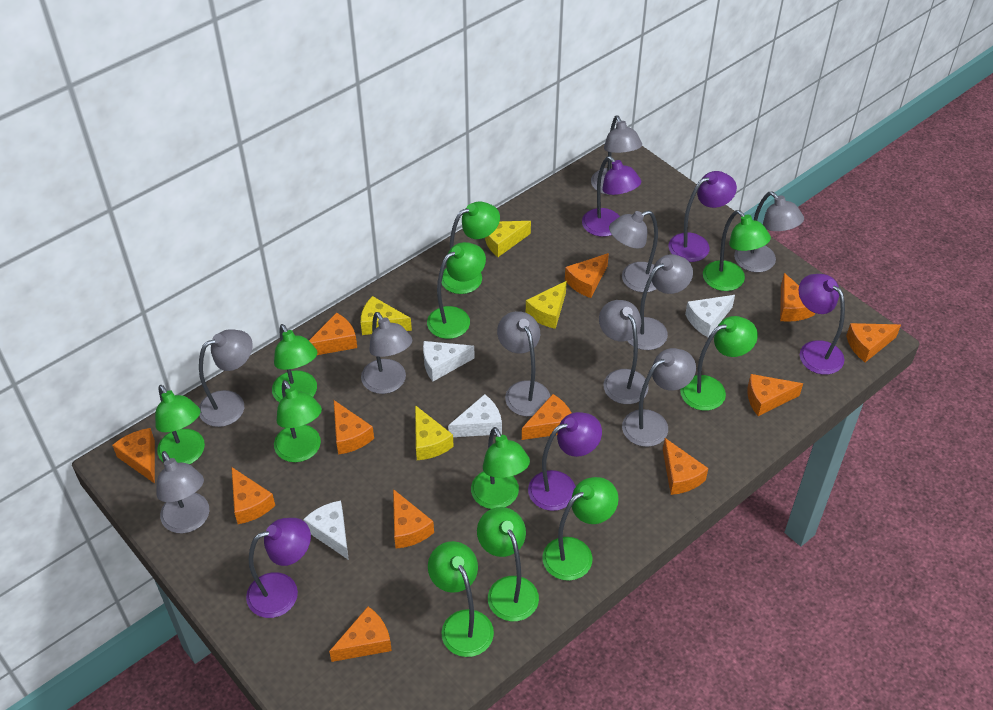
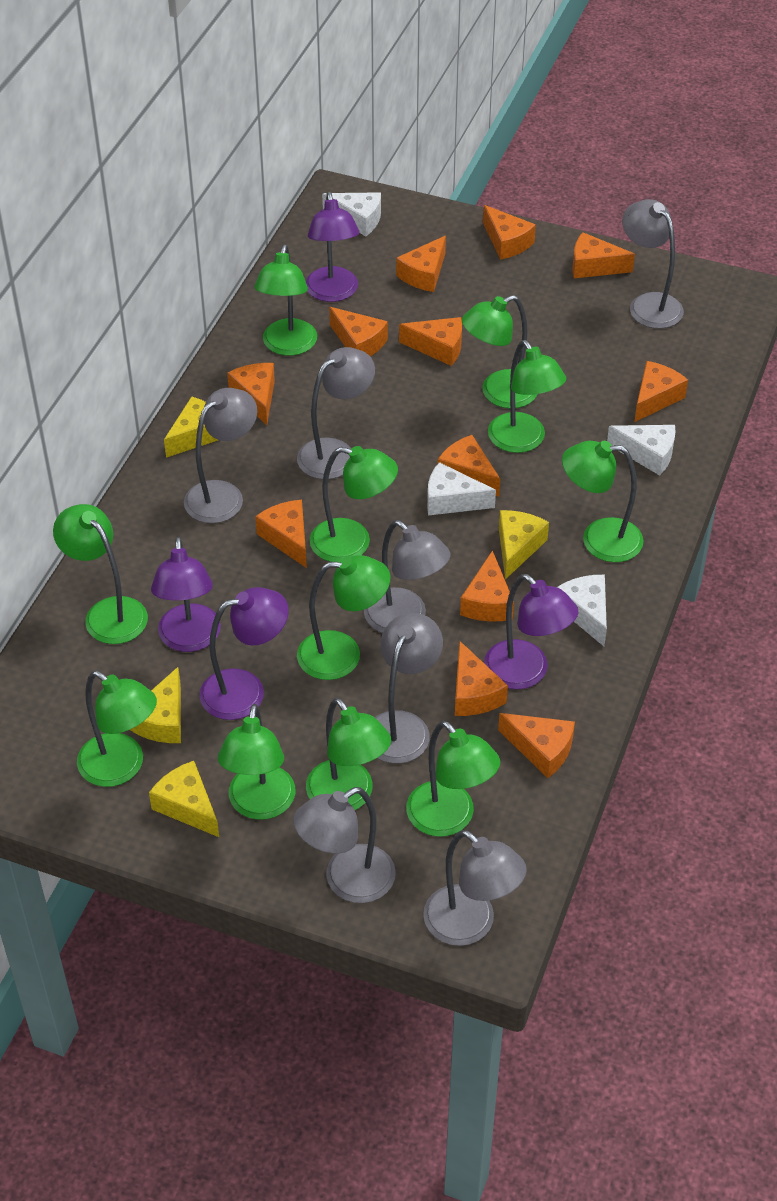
grey lamp: [157,451,209,533] [199,329,253,427] [361,312,412,394] [497,311,550,416] [591,116,642,195] [599,300,649,404] [609,210,658,292] [622,348,696,447] [628,254,693,350] [734,192,804,272] = 10 -> [184,388,257,523] [293,787,396,903] [297,347,375,479] [364,520,450,633] [375,613,443,763] [423,830,527,946] [622,199,684,329] = 7
purple lamp: [246,518,311,618] [528,412,602,511] [582,156,641,237] [668,171,737,262] [798,274,845,375] = 5 -> [151,537,221,652] [199,587,289,720] [306,192,359,302] [484,574,578,689] = 4

